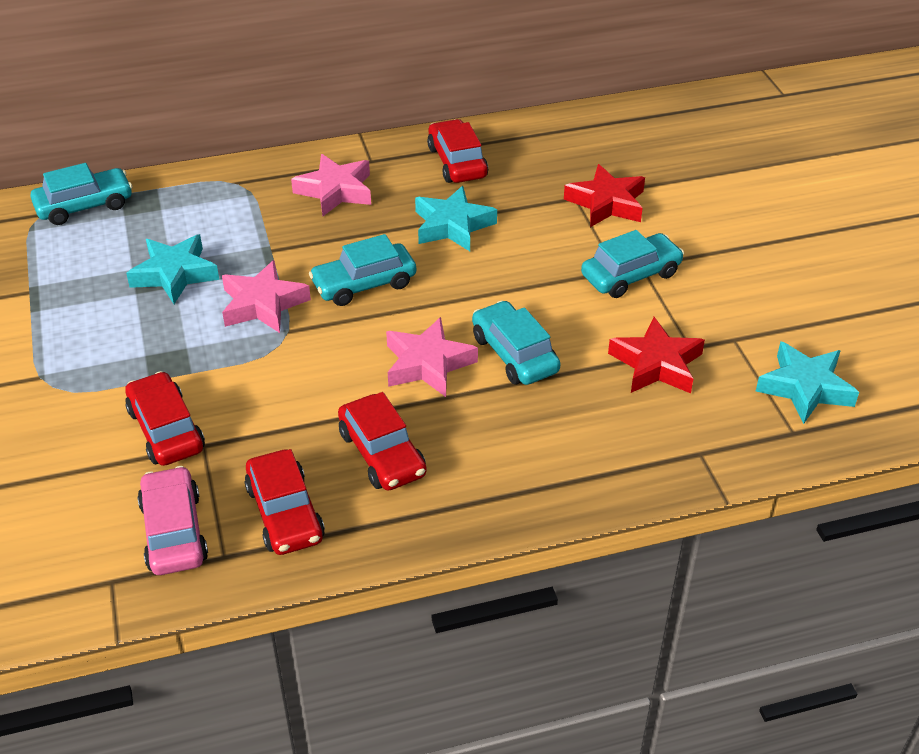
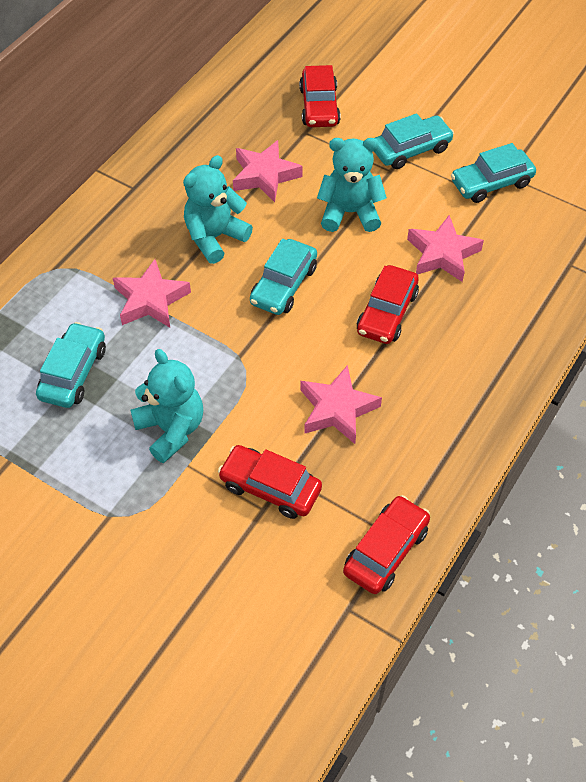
pink car: [137,466,208,575] = 1 -> none = 0
pink star: [222,260,311,333] [291,154,371,216] [386,317,478,397] = 3 -> [113,259,191,328] [233,140,303,202] [300,365,382,444] [407,215,484,282] = 4
red star: [564,164,645,227] [608,317,705,393] = 2 -> none = 0
turquoise star: [126,234,219,304] [415,186,497,251] [756,341,859,424] = 3 -> none = 0
turquoise teddy bear: none = 0 -> [130,349,203,463] [183,155,253,264] [317,138,387,232] = 3

